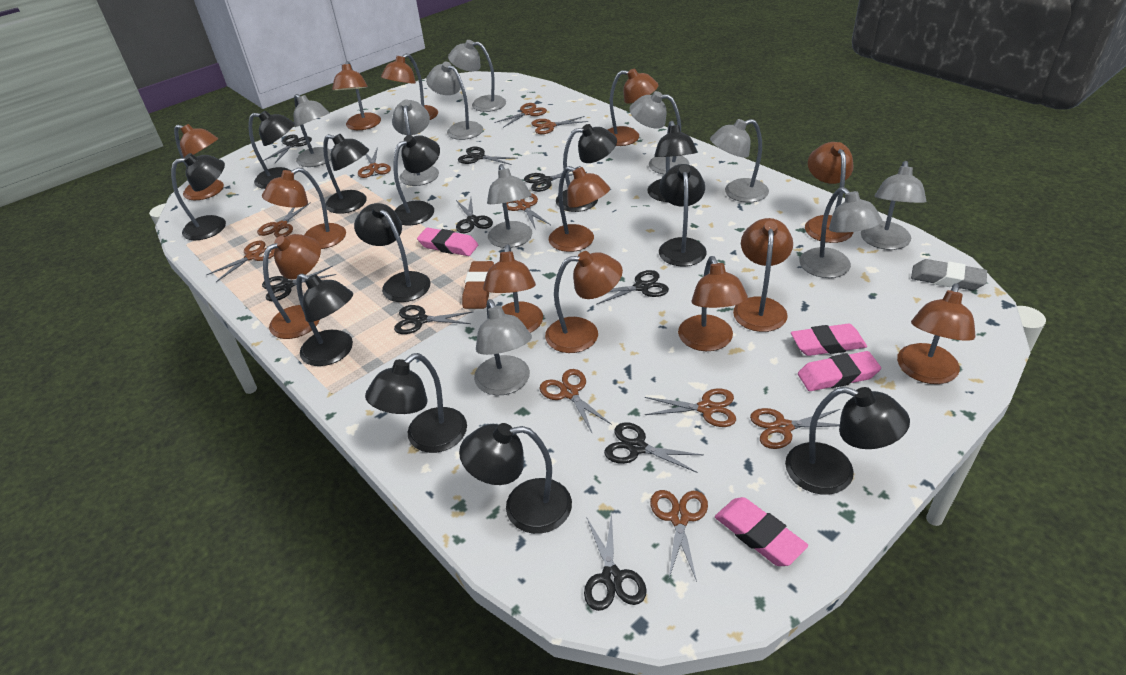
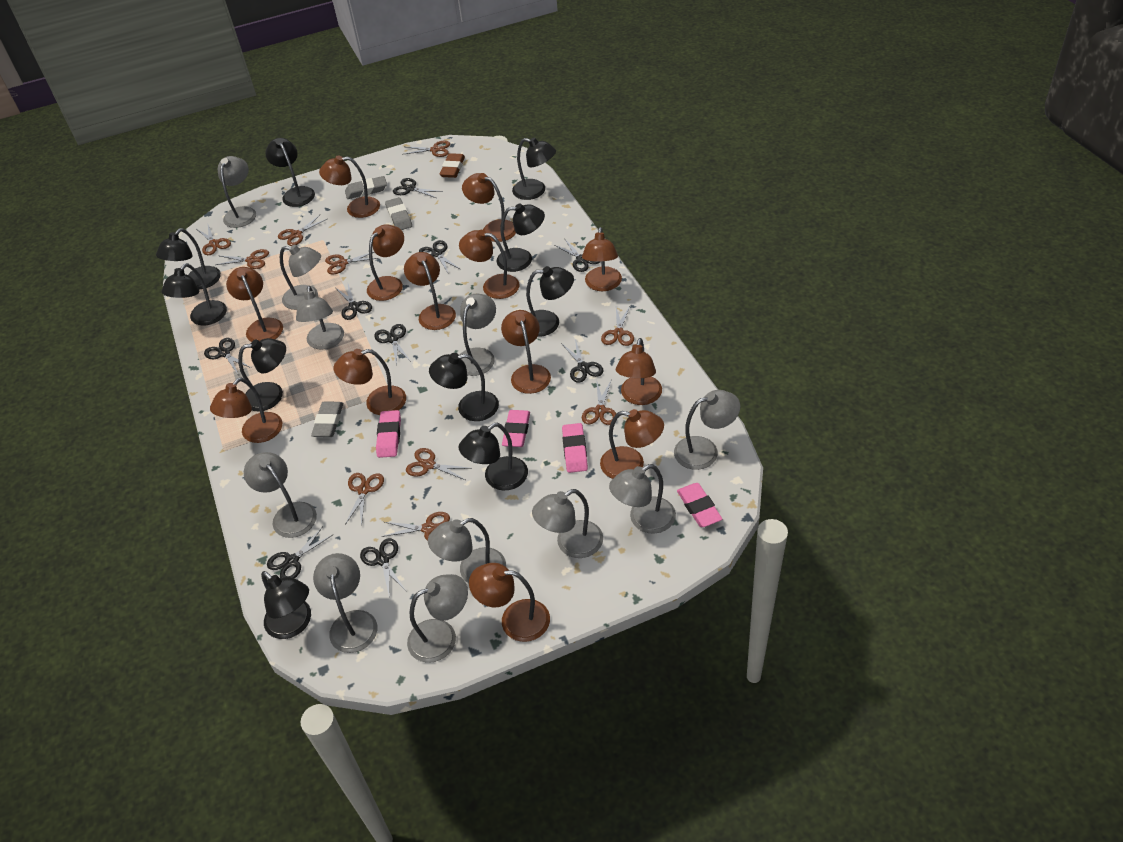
black lamp: [171,153,226,240] [248,110,295,189] [296,273,353,366] [323,134,369,214] [354,203,430,302] [365,353,467,453] [394,135,440,225] [459,423,572,534] [556,124,617,212] [647,121,697,202] [659,164,706,267] [785,387,910,495] = 12 -> [156,228,221,290] [161,263,227,326] [238,338,286,411] [261,571,311,639] [265,138,315,207] [429,353,499,421] [459,423,528,490] [496,203,545,272] [512,137,556,200] [526,266,574,337] = 10
grey eraser: [911,259,987,290] = 1 -> [311,402,343,437] [345,176,387,199] [385,197,412,230] = 3
grey lamp: [293,94,332,167] [392,99,439,186] [426,62,483,140] [448,40,506,112] [474,299,532,395] [487,164,532,248] [629,91,689,174] [710,119,769,202] [800,187,882,278] [861,161,926,250] = 10 -> [218,156,256,228] [244,452,317,538] [280,245,321,310] [296,286,344,350] [313,553,377,653] [407,574,468,663] [428,518,506,583] [460,294,496,376] [532,489,603,558] [609,464,676,534] [674,390,740,470] = 11

